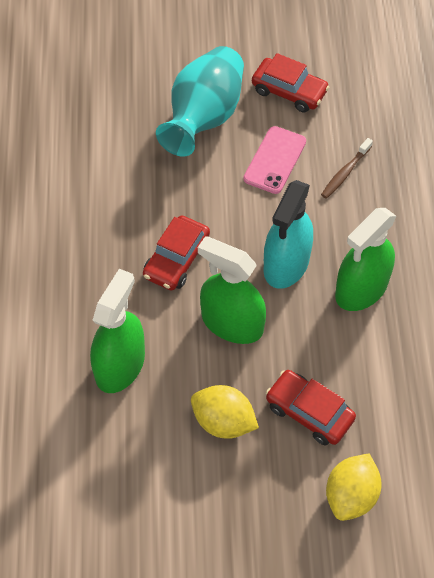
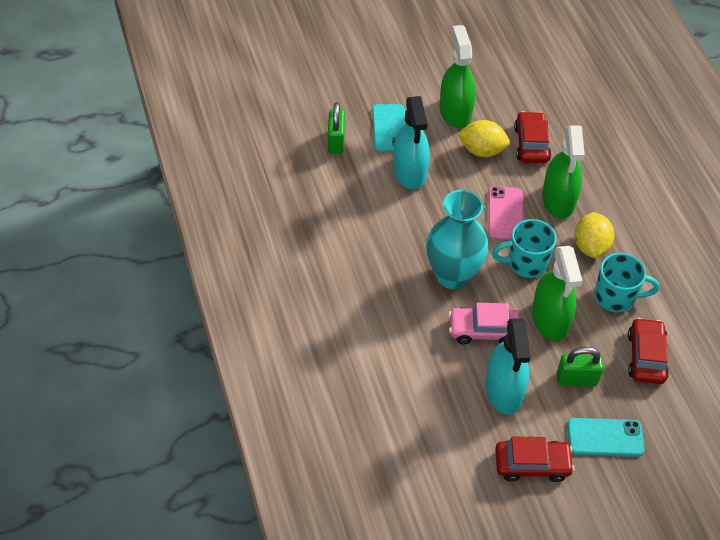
brown toothbrush: [321,138,373,199] = 1 -> none = 0
green padlock: none = 0 -> [328,102,345,154] [557,347,603,387] = 2
pink car: none = 0 -> [449,303,519,344] = 1
turquoise mug: none = 0 -> [492,219,557,278] [595,253,660,313] = 2
turquoise phone: none = 0 -> [372,104,406,152] [567,418,645,457] = 2
turquoise spray bottle: [264,180,313,289] = 1 -> [393,96,430,189] [485,318,531,415] = 2

